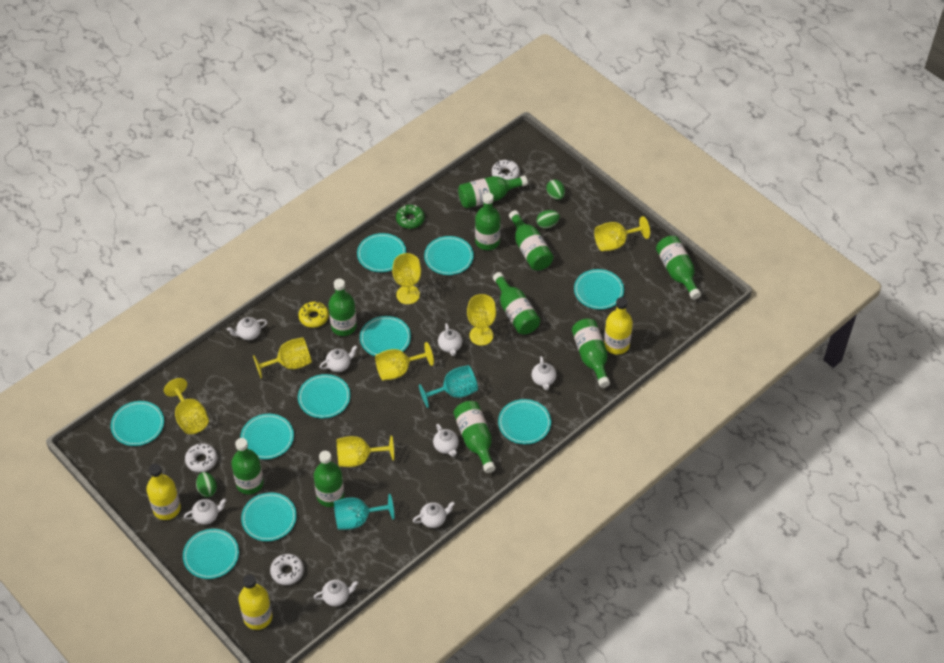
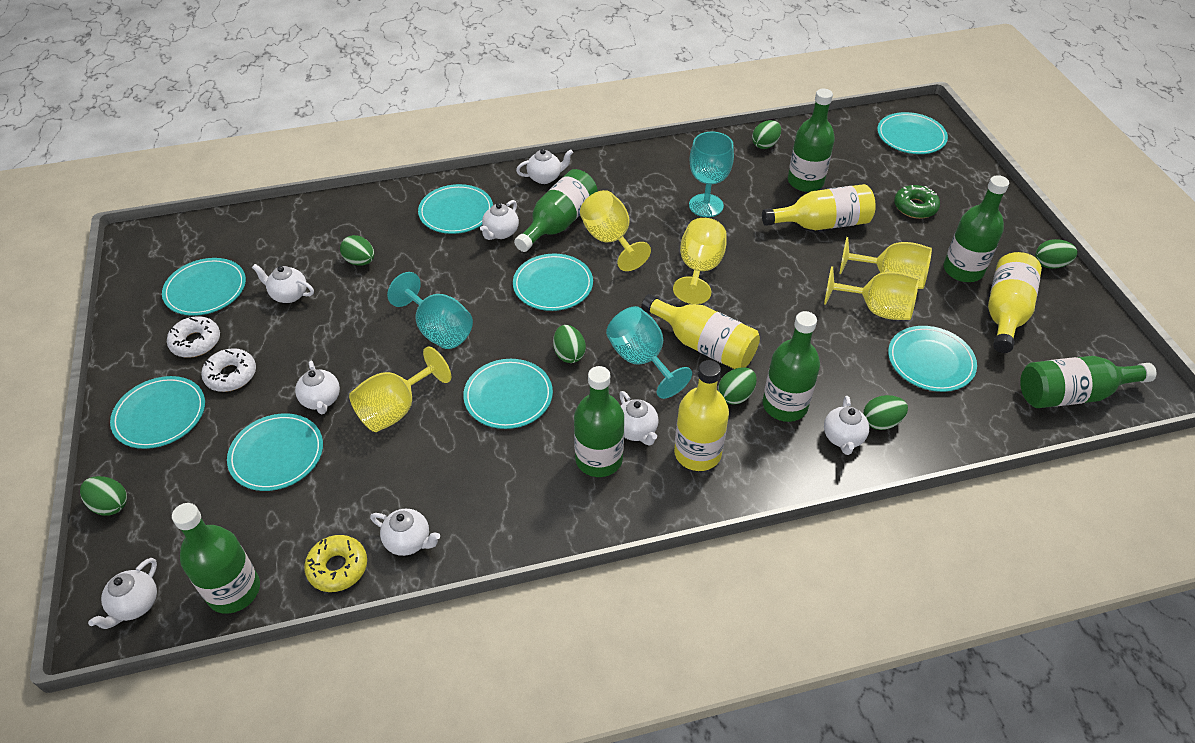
green bottle: [231,438,264,494] [314,451,344,507] [328,279,357,336] [453,401,496,473] [458,175,528,208] [475,193,501,250] [493,272,540,334] [509,210,554,270] [572,318,610,388] [656,236,701,300] = 10 -> [172,503,260,614] [514,169,598,252] [574,366,624,477] [763,311,820,422] [788,89,835,192] [943,175,1009,282] [1020,356,1157,408] = 7
green egg: [196,472,217,497] [537,210,560,229] [546,180,565,200] = 3 -> [80,476,127,515] [340,235,374,266] [553,325,586,363] [718,367,757,405] [752,120,781,149] [863,395,908,430] [1035,239,1078,269] = 7
turquoise goblet: [334,494,394,530] [419,365,478,408] = 2 -> [387,272,473,349] [606,306,692,399] [689,132,734,217] = 3
turquoise plate: [111,401,164,446] [183,529,239,579] [240,414,294,459] [241,492,297,541] [298,374,350,418] [357,233,406,272] [360,316,411,356] [424,236,474,275] [498,399,551,444] [574,269,624,309] = 10 -> [110,376,205,449] [162,258,246,316] [227,413,323,491] [418,184,493,234] [463,359,553,429] [513,254,593,311] [877,112,948,154] [888,326,977,392] = 8
white donut: [185,443,217,472] [270,554,304,585] [492,160,520,180] = 3 -> [167,316,220,358] [201,348,256,392] = 2
yellow bottle: [146,464,181,520] [239,575,273,630] [604,297,633,355] = 3 -> [641,294,760,369] [674,360,729,471] [762,184,876,230] [988,252,1042,353] = 4
yellow goblet: [164,378,209,434] [253,338,312,378] [337,435,394,467] [375,342,434,380] [392,253,421,304] [467,294,496,346] [594,216,650,251] = 7 -> [349,347,451,432] [580,190,651,271] [673,218,727,304] [824,266,919,320] [839,237,932,289] = 5

